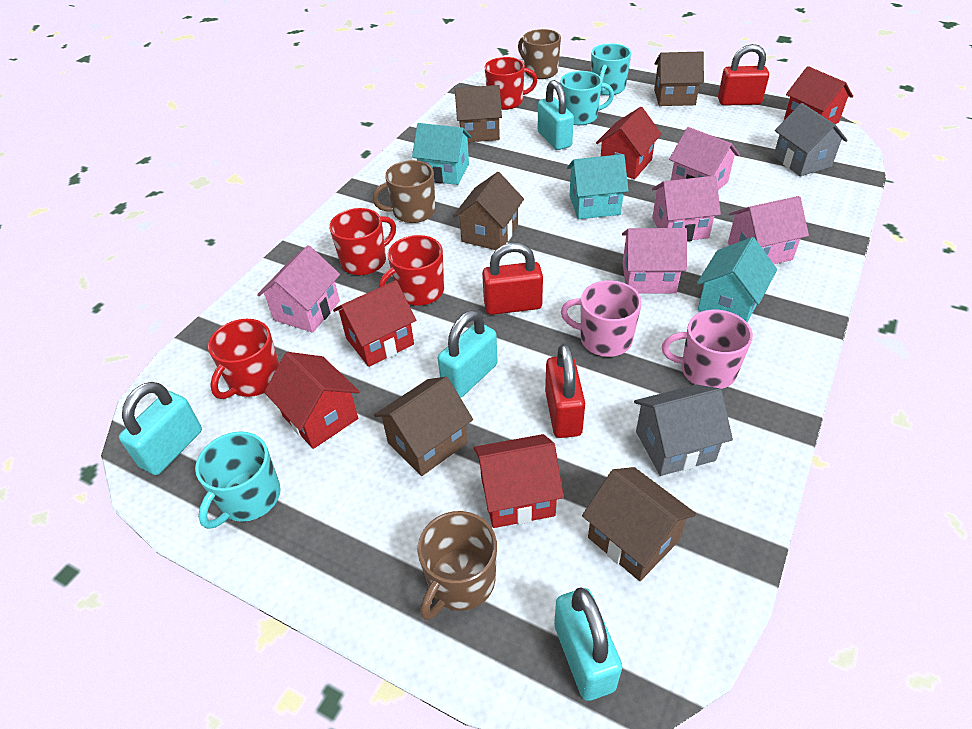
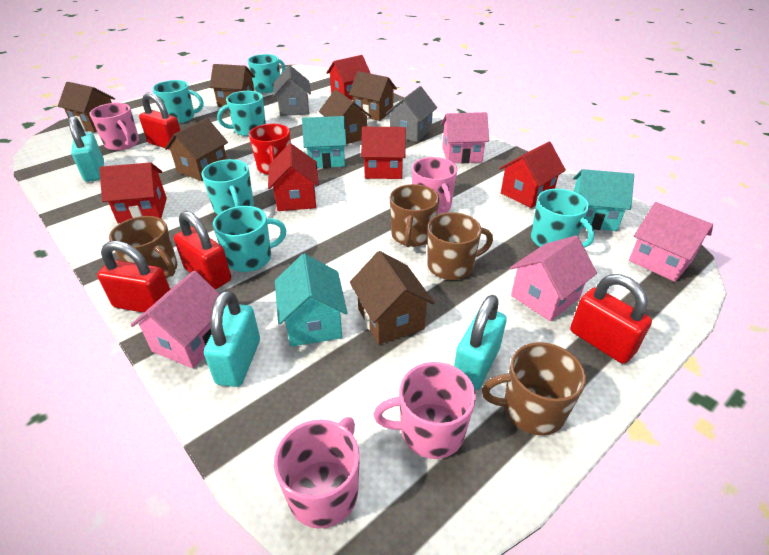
brown house: [374,377,473,476] [453,172,524,250] [455,85,502,142] [582,467,696,581] [654,51,704,106] = 5 -> [58,82,115,133] [165,118,228,181] [210,64,255,107] [319,89,372,144] [349,71,397,121] [350,251,435,344] = 6
brown mug: [372,160,435,223] [418,511,497,620] [518,29,561,79] = 3 -> [109,216,177,278] [390,184,439,247] [427,212,493,280] [482,342,586,435] = 4
pink house: [257,245,340,333] [622,228,687,294] [652,176,721,241] [669,127,740,190] [728,196,809,264] = 5 -> [131,271,228,369] [441,112,489,163] [510,236,597,321] [629,202,713,282] = 4
pink mug: [561,280,642,357] [662,310,753,389] = 2 -> [89,103,139,151] [274,417,360,529] [374,362,476,459] [412,157,458,214] = 4
red mug: [208,319,279,399] [329,208,396,275] [379,235,444,306] [485,57,537,110] = 4 -> [249,124,291,175] = 1
red padlock: [482,243,543,315] [545,344,585,438] [718,44,769,106] = 3 -> [97,241,170,313] [139,92,181,150] [174,211,231,289] [570,274,652,364] = 4
turquoise mug: [195,431,281,529] [560,71,614,125] [591,43,631,95] = 3 -> [152,80,204,123] [201,159,254,214] [213,206,287,272] [217,91,266,136] [247,54,286,93] [531,189,594,248] = 6
turquoise padlock: [119,382,202,475] [438,310,498,398] [538,80,574,150] [554,587,622,701] = 4 -> [69,116,104,182] [204,290,260,387] [454,295,507,390] = 3

